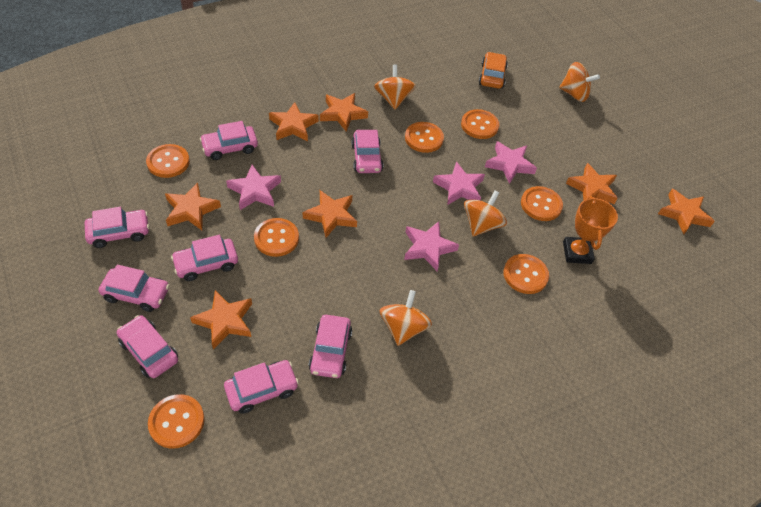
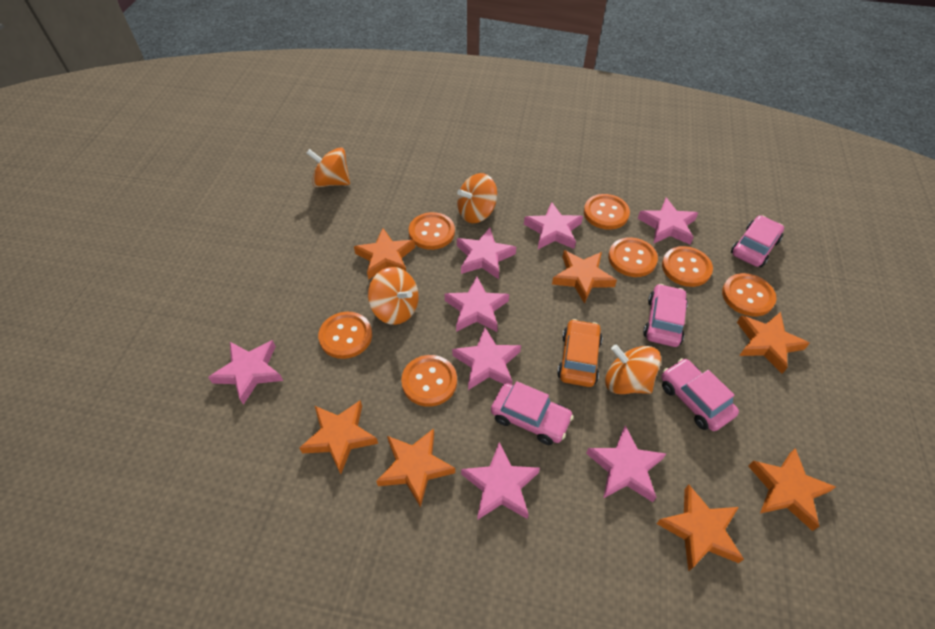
orange trophy: [563,196,618,264] = 1 -> none = 0
pink car: [85,207,149,248] [99,265,170,312] [117,315,178,378] [171,235,238,281] [200,121,258,160] [224,360,299,414] [309,315,352,378] [351,130,383,173] = 8 -> [491,381,574,445] [643,284,688,347] [661,358,739,431] [731,215,784,267] = 4
pink star: [226,165,281,210] [404,221,459,271] [433,161,485,205] [485,141,537,184] = 4 -> [208,340,283,405] [445,277,509,332] [452,327,521,390] [457,228,516,279] [461,442,540,520] [524,202,583,249] [586,426,666,502] [638,198,698,245] = 8

